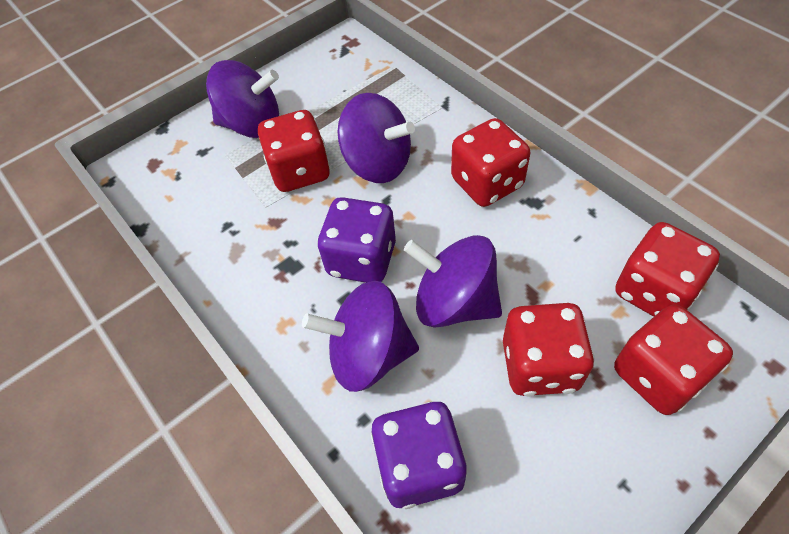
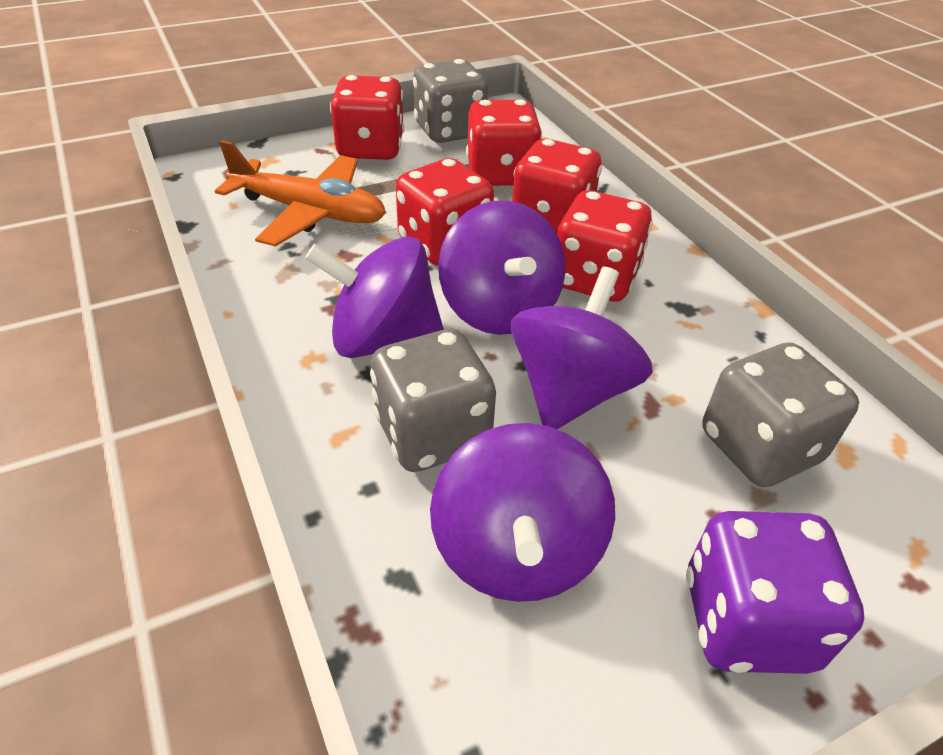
grey dice: none = 0 -> [370,329,496,472] [413,59,488,143] [702,343,859,487] = 3
orange plane: none = 0 -> [215,140,386,247] = 1
purple dice: [317,197,396,283] [371,402,466,509] = 2 -> [686,511,864,674] = 1

